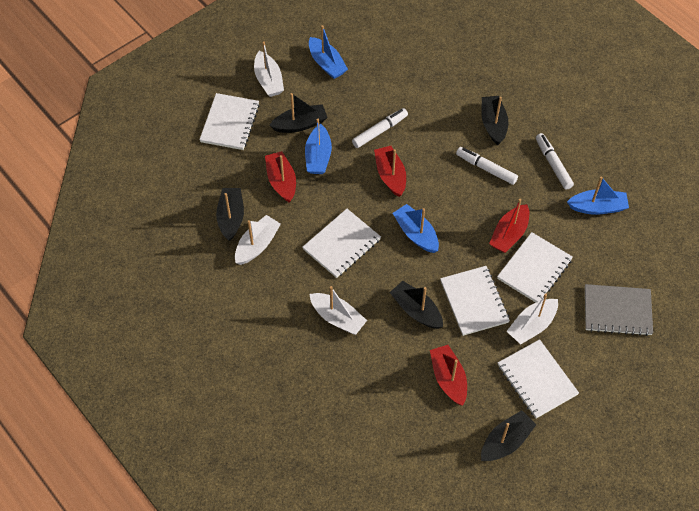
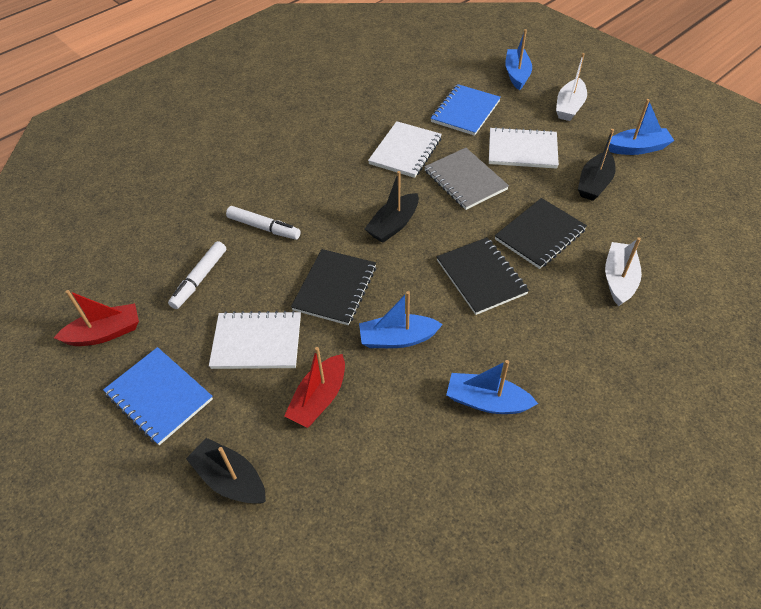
black boat: [216,188,244,241] [269,93,328,133] [390,281,443,329] [481,96,508,145] [481,410,537,461] = 5 -> [186,438,266,504] [365,171,419,243] [578,129,616,201] = 3
black notebook: none = 0 -> [291,249,376,325] [437,237,529,315] [495,198,587,269] = 3
blue notebook: none = 0 -> [103,347,213,445] [431,84,501,136] = 2
red boat: [265,151,296,203] [374,146,406,197] [430,345,467,406] [489,199,529,253] = 4 -> [54,290,139,346] [284,347,345,428] = 2
white boat: [235,215,281,265] [254,41,284,97] [309,286,367,335] [506,293,558,344] = 4 -> [556,53,587,121] [605,237,642,306] = 2
white marker: [352,108,408,148] [456,147,518,185] [536,133,574,190] = 3 -> [168,241,226,309] [226,206,301,240] = 2
white notebook: [199,93,260,150] [302,209,381,278] [440,266,510,336] [497,232,573,303] [498,339,579,418] = 5 -> [209,311,301,369] [368,121,442,178] [489,127,559,169] = 3

